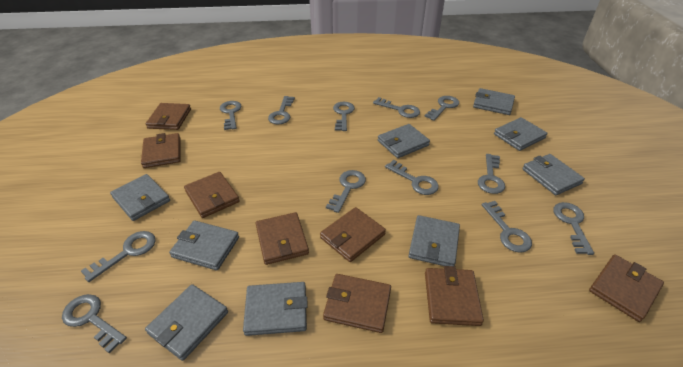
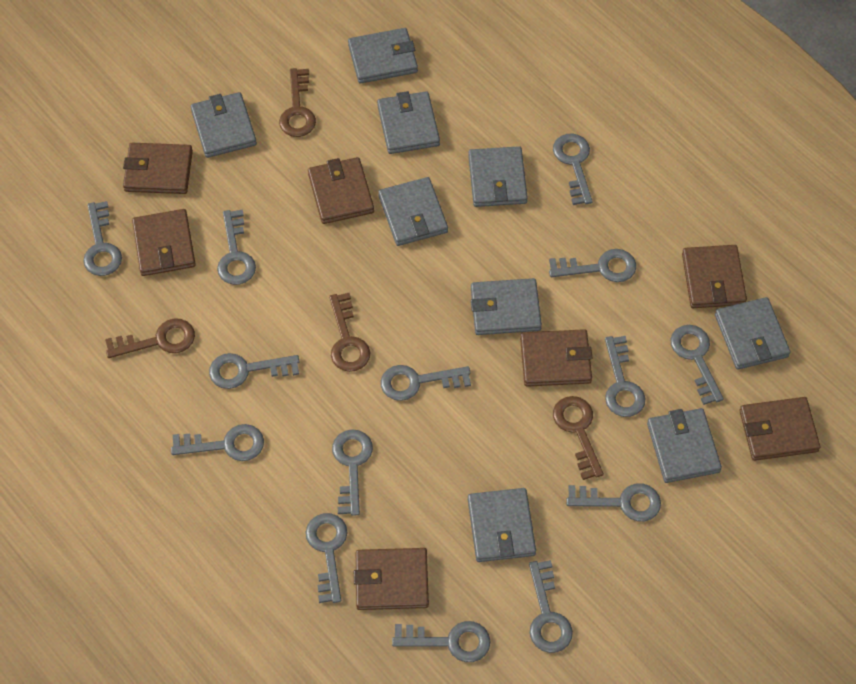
brown key: none = 0 -> [105,319,195,358] [279,68,316,137] [329,293,370,372] [553,396,604,480] = 4
brown wallet: [141,133,181,168] [146,103,191,130] [184,172,239,218] [256,212,309,265] [320,207,386,262] [323,274,391,333] [425,266,484,326] [589,254,664,322] = 8 -> [123,143,193,194] [132,209,196,276] [308,157,374,224] [354,548,429,610] [520,329,592,387] [682,245,747,308] [740,397,820,461] = 7
grey key: [62,294,127,354] [81,231,156,282] [220,101,242,130] [268,96,295,124] [326,170,366,213] [333,102,355,131] [373,97,420,118] [385,160,439,195] [424,96,459,121] [478,154,505,194] [482,201,532,253] [553,202,594,255] = 12 -> [83,201,122,276] [171,424,264,461] [209,353,299,389] [217,210,256,285] [305,513,348,603] [332,429,373,516] [381,365,471,401] [392,621,491,662] [529,560,573,653] [549,249,636,282] [553,134,593,205] [566,483,661,521] [605,336,646,417] [670,325,724,405] = 14

